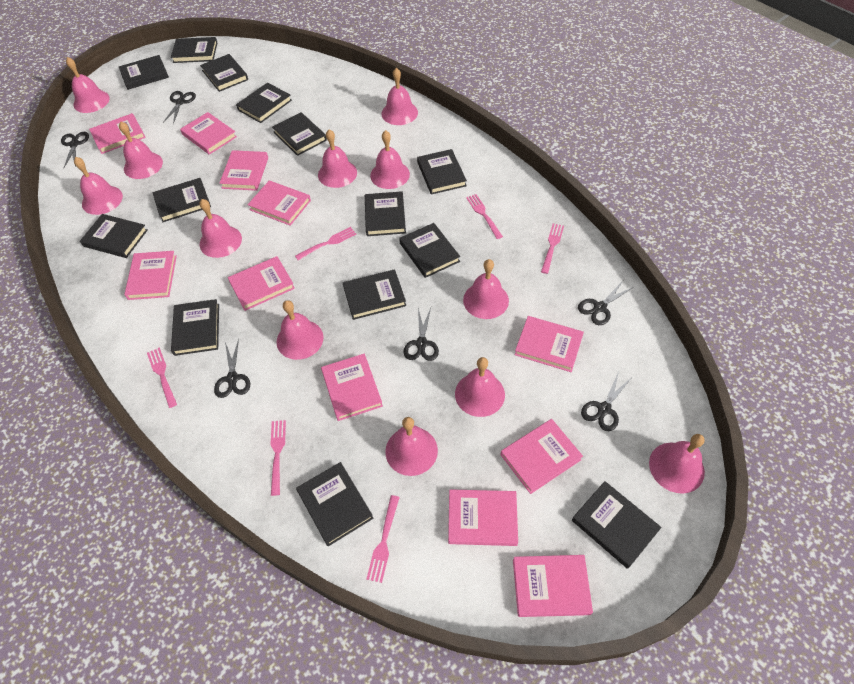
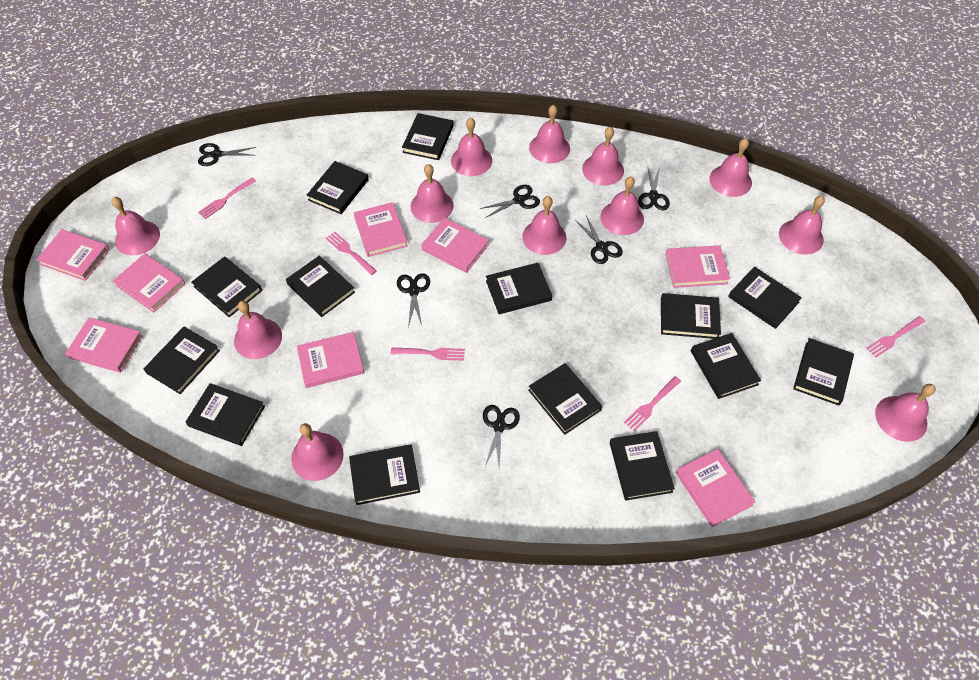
pink book: [89,113,146,154] [124,251,177,300] [180,112,237,155] [220,150,268,191] [228,256,295,311] [248,180,311,226] [321,354,383,421] [448,489,518,546] [501,419,583,494] [513,555,593,617] [515,316,584,372] = 11 -> [36,229,110,281] [65,317,143,373] [113,253,185,313] [297,332,364,388] [354,202,408,257] [421,218,489,273] [666,245,730,288] [676,449,755,527] = 8
pink fork: [147,348,177,408] [270,420,286,496] [295,227,356,260] [366,495,400,583] [466,194,503,239] [541,223,564,274] = 6 -> [198,177,256,219] [326,231,377,275] [391,348,465,361] [624,376,681,431] [866,316,925,358] = 5

